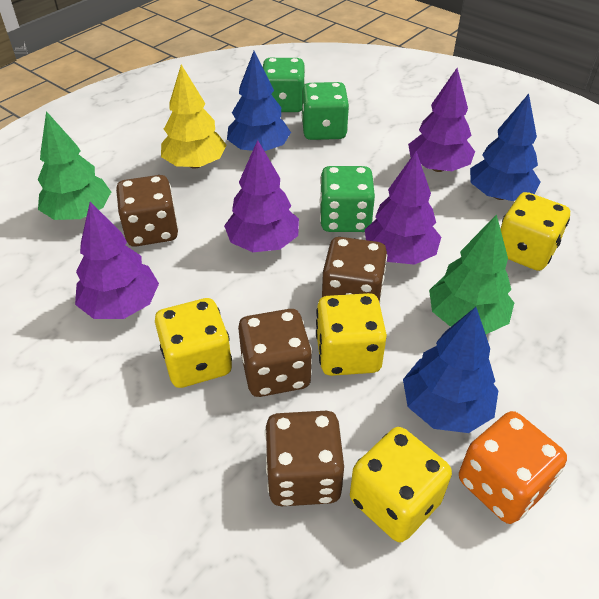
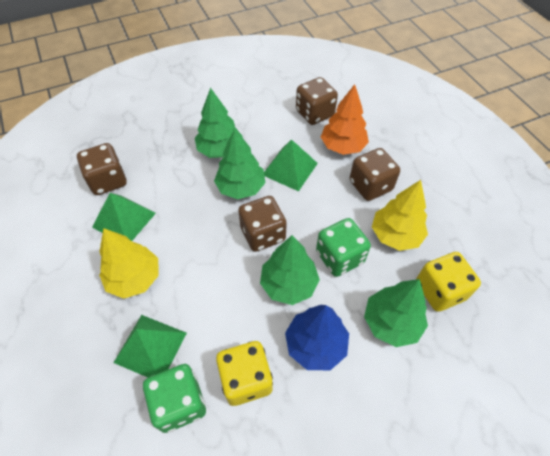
blue tree: [227,51,291,151] [403,307,498,433] [470,94,541,201] = 3 -> [285,305,349,370] = 1
green dice: [263,58,305,112] [301,82,349,140] [320,166,375,232] = 3 -> [143,364,206,433] [316,218,371,277] = 2
green pyramid: none = 0 -> [92,193,156,241] [114,315,187,377] [264,139,318,191] = 3
green tree: [38,111,111,220] [429,214,514,334] = 2 -> [195,88,243,158] [214,128,265,199] [260,235,320,305] [364,279,428,347] = 4
orange dice: [459,411,567,524] = 1 -> none = 0
orange tree: none = 0 -> [321,84,369,155] = 1
purple tree: [75,202,159,319] [224,140,299,252] [365,151,441,265] [408,68,475,172] = 4 -> none = 0
yellow dice: [155,298,232,388] [316,293,387,376] [350,427,452,542] [500,192,570,271] = 4 -> [216,341,273,406] [416,252,481,312] = 2
yellow tree: [161,65,227,169] = 1 -> [99,228,159,299] [372,180,428,251] = 2

